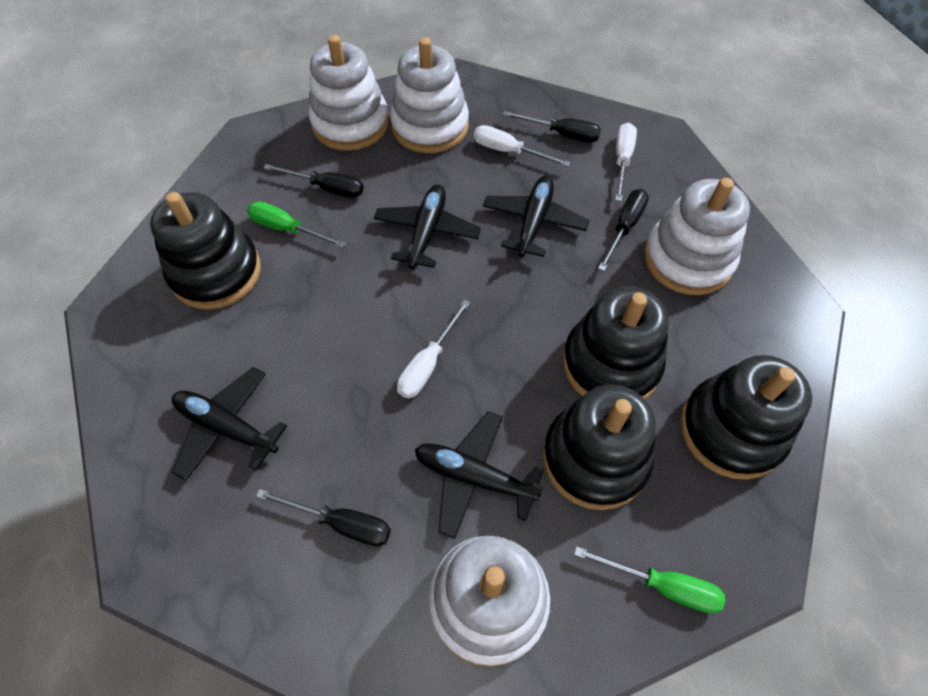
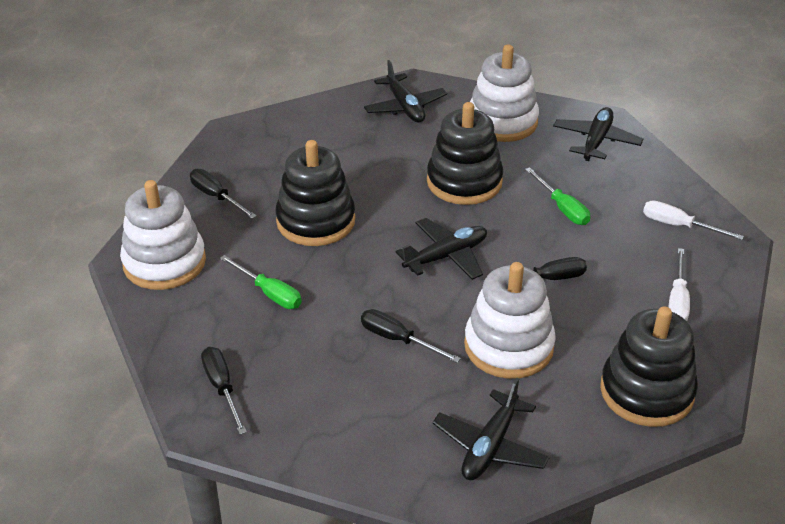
black stacking toy: [150,192,261,309] [543,385,656,510] [563,286,669,399] [680,355,812,480] = 4 -> [276,140,355,246] [427,102,503,205] [600,306,698,427] = 3
white screwdriver: [397,300,470,399] [474,125,570,167] [615,123,637,201] = 3 -> [643,200,744,240] [669,248,690,321] = 2
white stacking toy: [309,35,389,151] [390,37,469,153] [429,536,550,667] [644,178,750,295] = 4 -> [120,180,206,290] [464,262,556,379] [470,45,539,142] = 3

